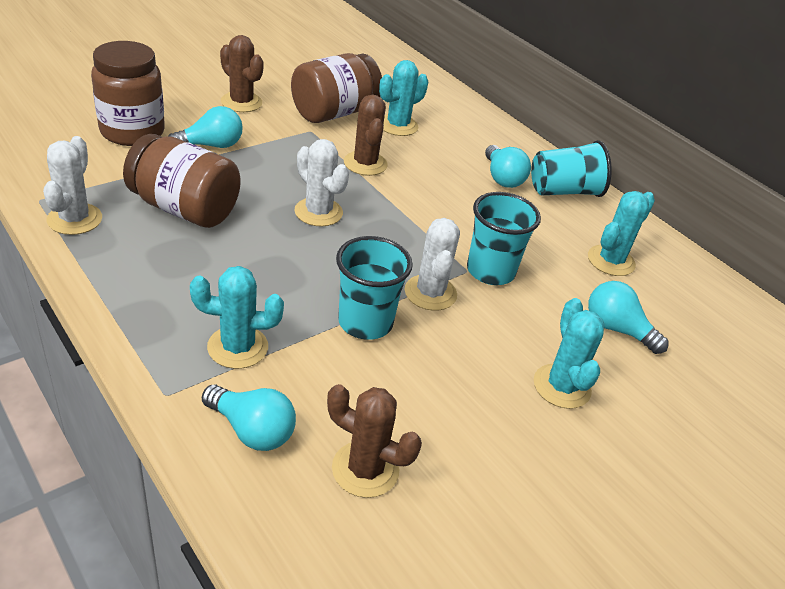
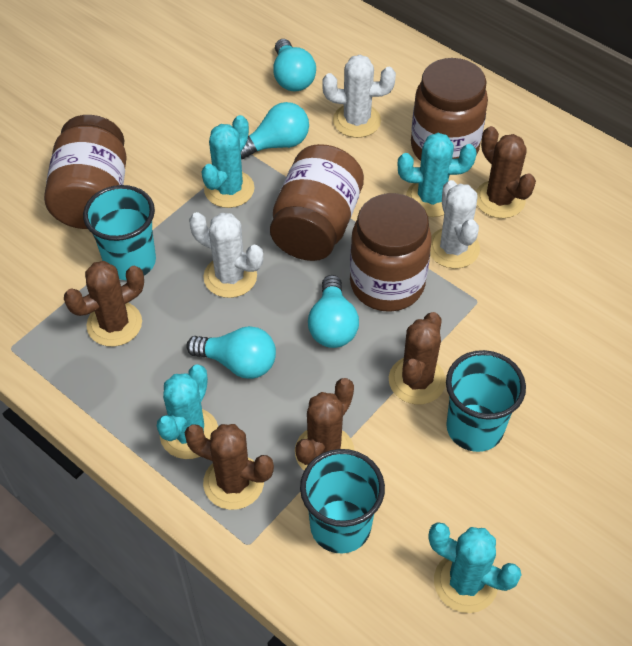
brown cactus: [220,35,264,112] [327,384,422,498] [344,95,388,176] = 3 -> [64,261,144,347] [184,424,274,510] [295,378,354,470] [389,312,446,405] [476,126,536,218] = 5
brown jar: [91,41,165,146] [123,134,240,228] [291,53,382,123] = 3 -> [44,115,127,229] [270,144,364,261] [350,193,432,312] [411,58,488,161] = 4

